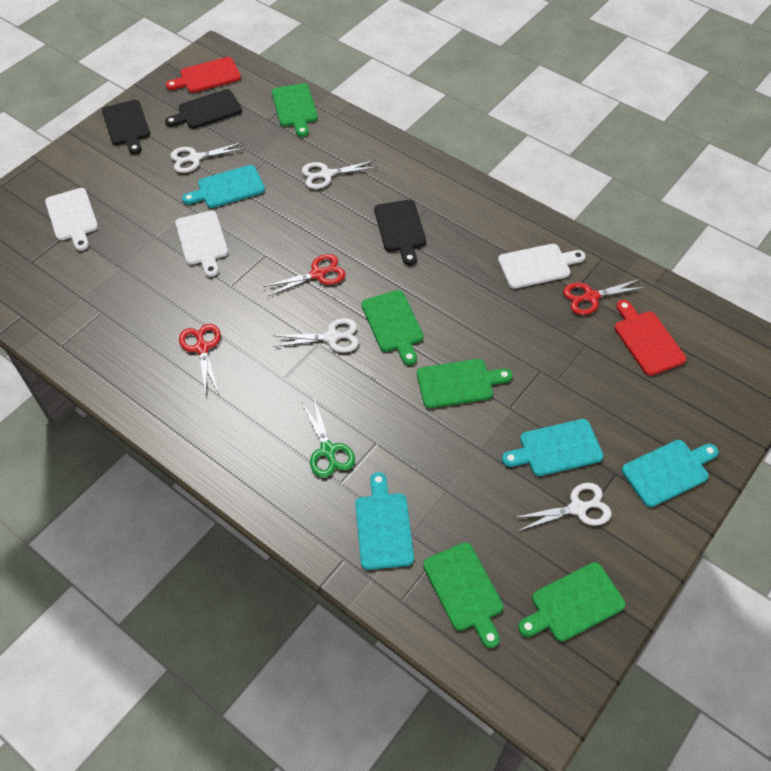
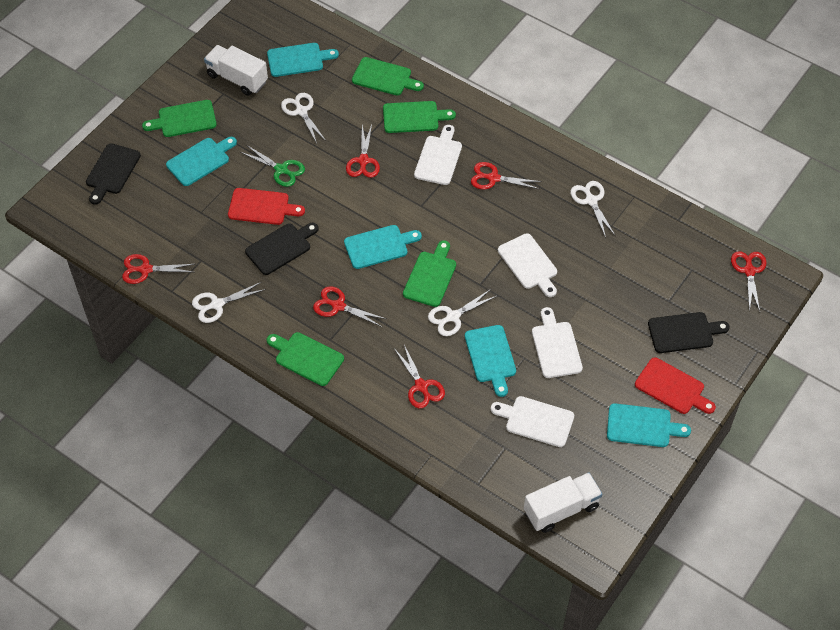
red scissors: [179,324,221,394] [263,254,345,296] [563,279,647,315] = 3 -> [122,254,194,284] [313,287,386,327] [346,125,380,178] [395,345,445,408] [471,162,542,189] [731,251,766,312] = 6
turquoise cutting board: [182,165,265,208] [355,472,414,570] [502,419,603,476] [622,440,719,507] = 4 -> [166,137,237,186] [267,43,339,77] [344,225,422,269] [465,325,516,397] [607,403,691,447] = 5
white cutting board: [45,188,98,251] [175,211,228,277] [498,244,585,289] = 3 -> [414,125,462,185] [491,396,574,447] [498,233,557,297] [532,307,583,378] = 4
white truck: none = 0 -> [204,45,268,96] [524,473,602,533] = 2

